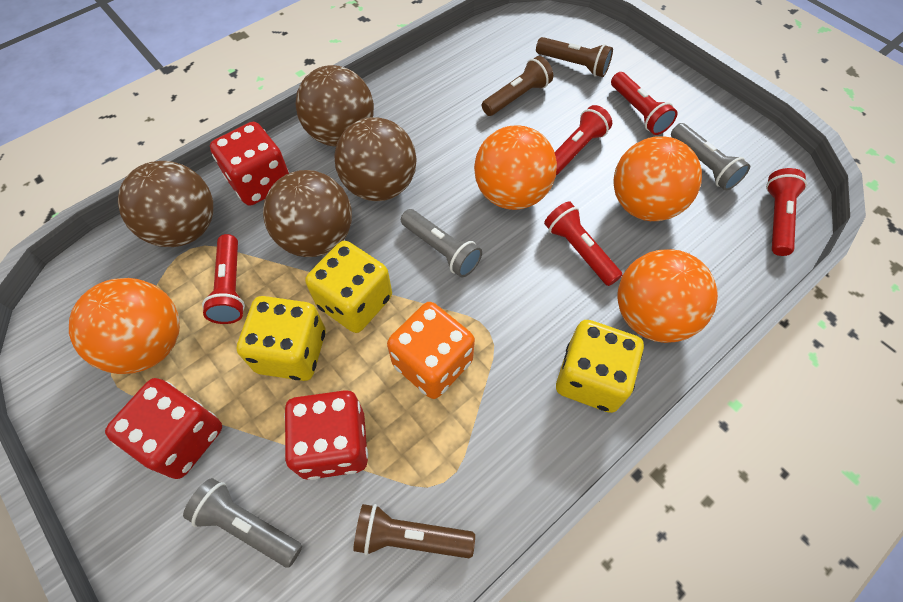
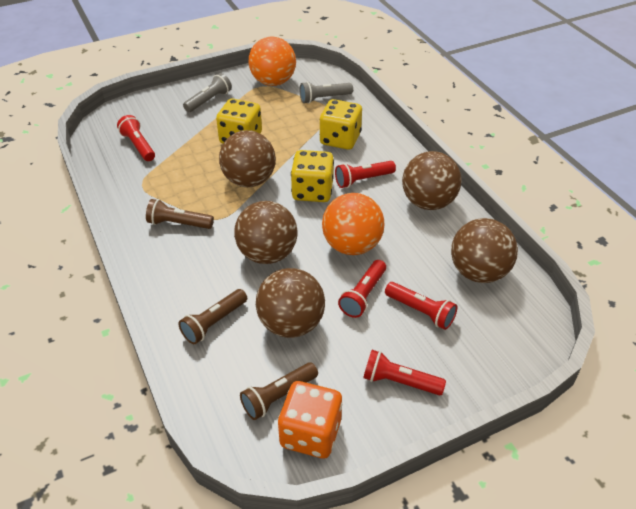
brown ball: [118,161,213,247] [263,170,352,257] [295,65,374,146] [334,117,417,201] = 4 -> [219,130,276,187] [234,201,298,264] [256,268,325,338] [402,151,461,210] [451,218,518,283] = 5
grey flashlight: [183,478,302,568] [401,209,482,277] [671,123,750,191] = 3 -> [183,73,232,112] [300,82,353,104] = 2
orange ball: [69,278,180,374] [474,125,557,210] [613,136,702,221] [617,249,718,343] = 4 -> [249,37,296,86] [322,193,385,255] = 2
red dice: [105,378,222,479] [210,122,289,206] [284,390,368,480] = 3 -> none = 0

